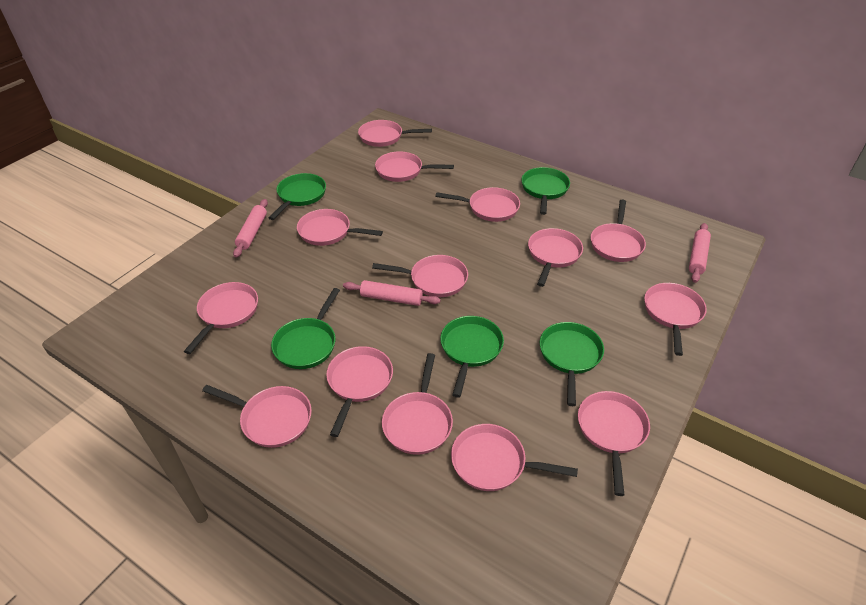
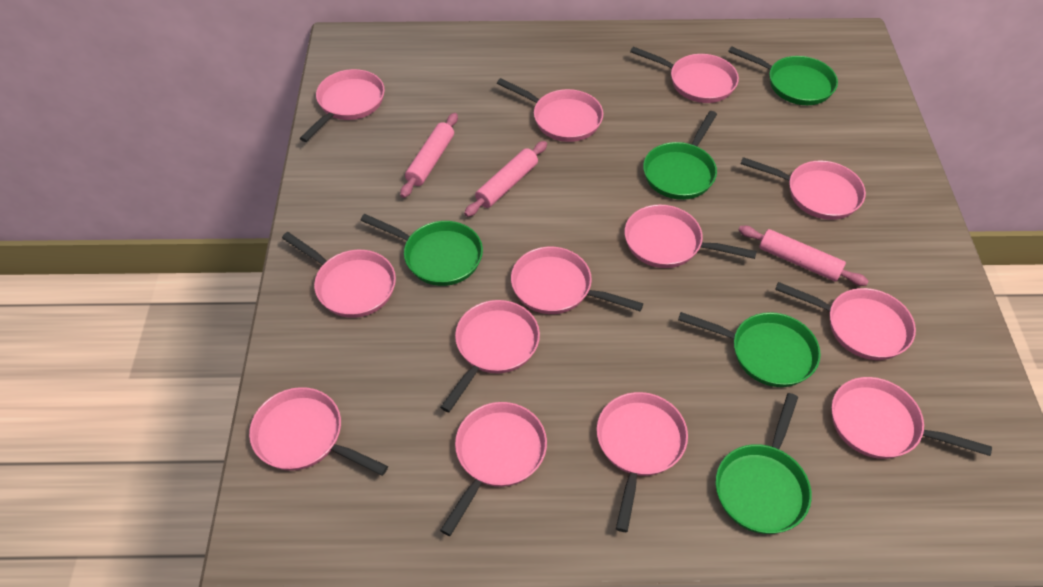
pink pan: [184,282,258,354] [202,385,312,448] [297,209,383,246] [326,346,393,437] [358,120,432,147] [372,255,468,297] [375,151,454,182] [382,353,453,455] [435,187,520,222] [451,424,578,491] [528,228,583,287] [578,391,650,496] [591,200,646,262] [644,283,707,356] = 14 -> [249,387,388,476] [282,232,396,318] [300,69,385,142] [440,300,540,412] [440,402,547,536] [497,78,603,142] [511,247,643,314] [597,392,688,532] [625,205,757,268] [630,46,739,103] [741,157,866,220] [775,282,916,360] [832,377,992,459] = 13

